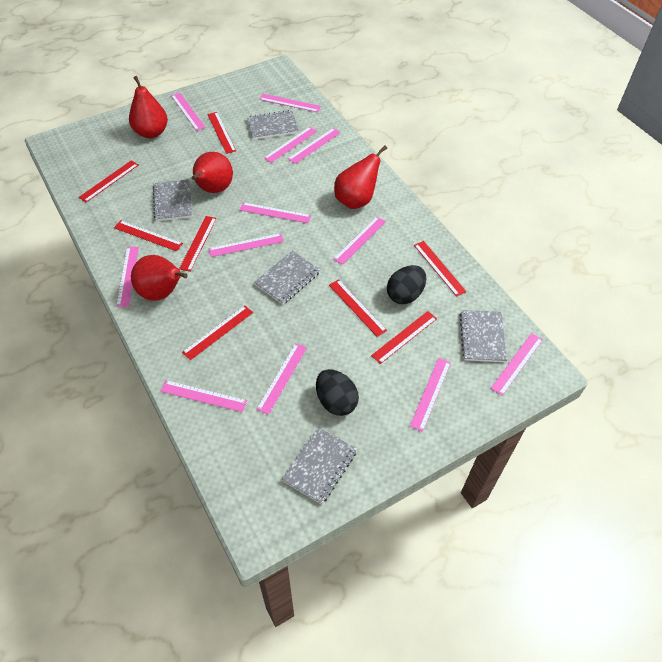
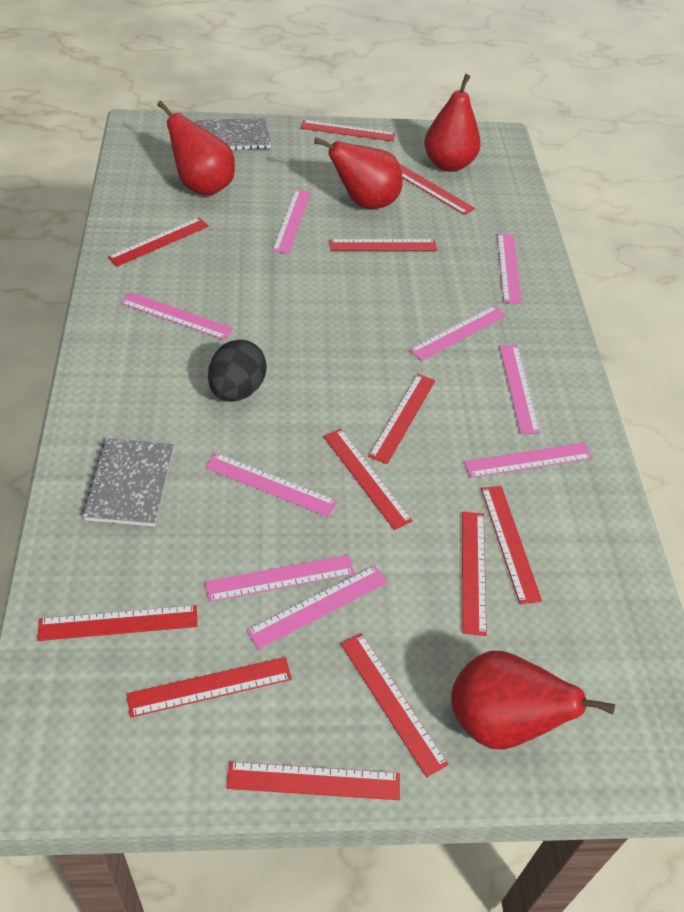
black egg: [316,369,359,416] [387,265,426,304] = 2 -> [208,339,267,402] = 1
grey notebook: [153,179,192,221] [247,110,299,140] [254,251,320,305] [282,427,357,504] [459,310,507,362] = 5 -> [82,438,174,526] [196,118,271,150] = 2
pink ruler: [116,247,139,307] [161,380,247,412] [171,93,206,131] [208,233,284,257] [240,202,311,223] [256,343,307,415] [259,94,321,112] [264,127,317,163] [288,128,341,164] [333,216,386,265] [410,358,451,432] [490,333,543,396] = 12 -> [120,292,233,340] [205,453,337,517] [205,555,355,602] [247,565,388,649] [272,189,311,254] [409,306,507,361] [464,443,593,478] [497,234,521,304] [499,345,540,434] = 9
red ruler: [79,160,138,202] [114,220,183,251] [179,216,217,272] [182,305,253,360] [207,112,236,154] [329,279,387,337] [371,311,437,364] [414,241,467,297] = 8 -> [37,605,198,641] [107,218,209,267] [127,657,292,718] [226,762,400,800] [301,120,395,141] [323,429,413,530] [330,239,437,251] [341,633,448,777] [368,374,435,464] [400,164,475,215] [462,511,487,636] [481,486,542,604] = 12

